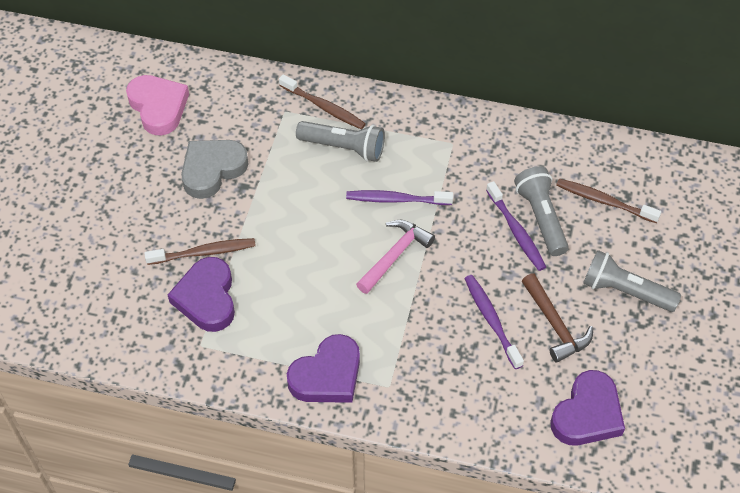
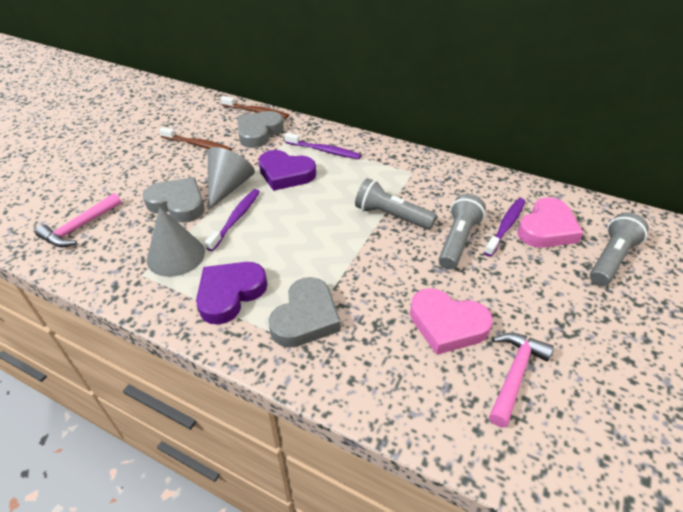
brown hammer: [522,273,593,363] = 1 -> none = 0
brown toothbrush: [144,238,256,265] [279,74,366,129] [556,179,661,223] = 3 -> [159,127,232,151] [221,96,289,118] = 2
grey cone: none = 0 -> [147,207,205,277] [208,147,255,210] = 2
grey heart: [181,140,248,199] = 1 -> [143,177,205,223] [237,111,284,148] [269,277,340,348] = 3
pink hammer: [356,220,435,294] = 1 -> [35,193,122,247] [489,333,554,427] = 2
pink heart: [126,75,189,135] = 1 -> [410,288,493,355] [517,197,583,248] = 2
purple heart: [168,257,235,332] [287,334,360,403] [550,370,625,446] = 3 -> [196,262,267,325] [258,150,316,191] = 2

